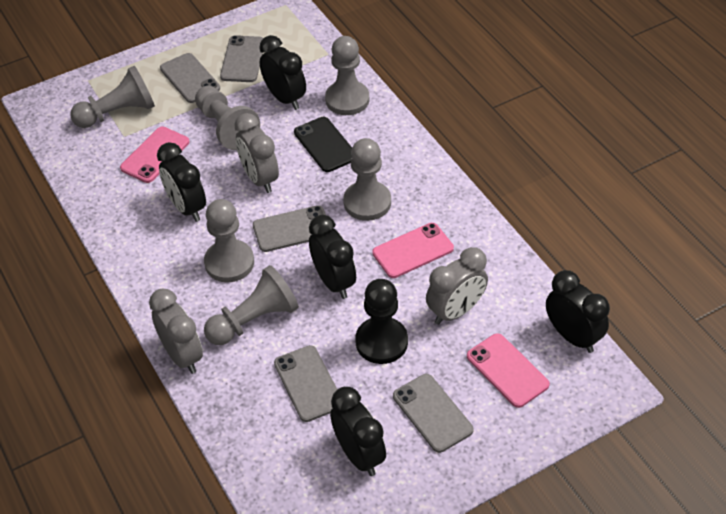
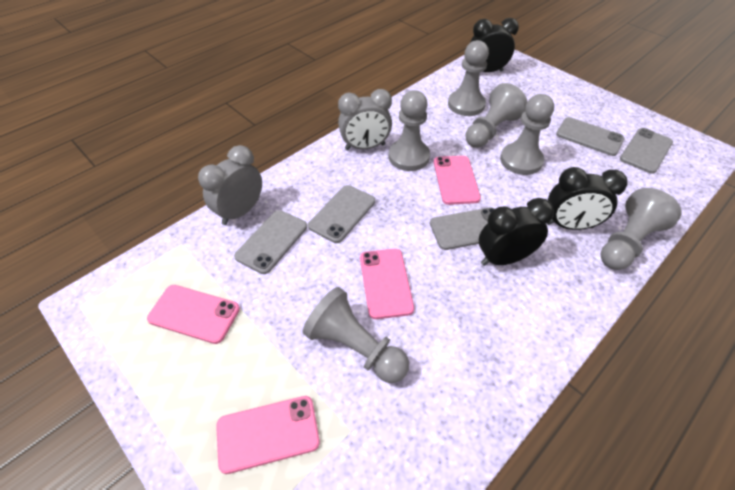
black clock: [157,142,206,222] [259,35,306,110] [309,215,356,299] [330,387,386,476] [546,270,610,353] = 5 -> [470,18,519,72] [479,198,554,266] [546,167,627,230] = 3
black pawn: [355,279,408,364] = 1 -> none = 0
black phone: [294,117,352,172] = 1 -> none = 0
grey clock: [149,289,203,374] [234,113,279,193] [426,247,488,325] = 3 -> [198,145,262,225] [338,89,392,150] = 2
pink phone: [120,127,189,183] [372,223,454,278] [467,333,550,408] = 3 -> [147,285,240,344] [216,396,320,474] [360,249,414,319] [434,156,481,205] = 4

